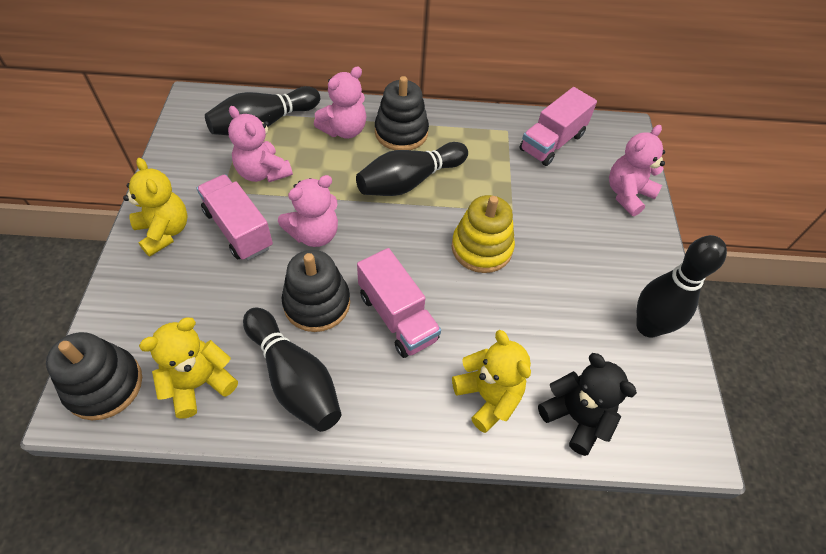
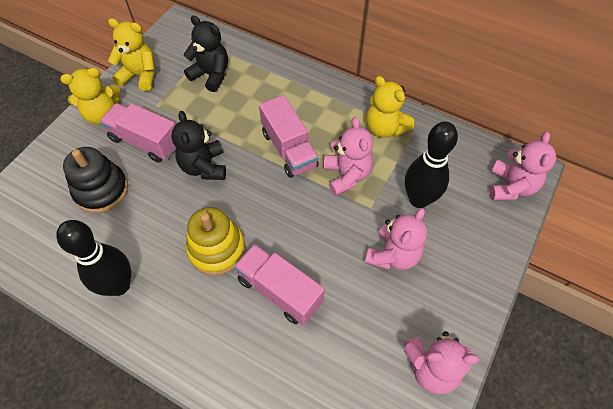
black bowling pin: [205,86,320,136] [243,307,341,432] [356,142,468,196] [636,235,727,338] = 4 -> [56,220,131,296] [405,121,458,208] = 2
black stacking toy: [46,332,142,420] [282,250,350,332] [375,76,429,150] = 3 -> [63,147,128,213] = 1
black teddy bear: [538,353,637,456] = 1 -> [172,111,226,180] [184,16,228,92] = 2

